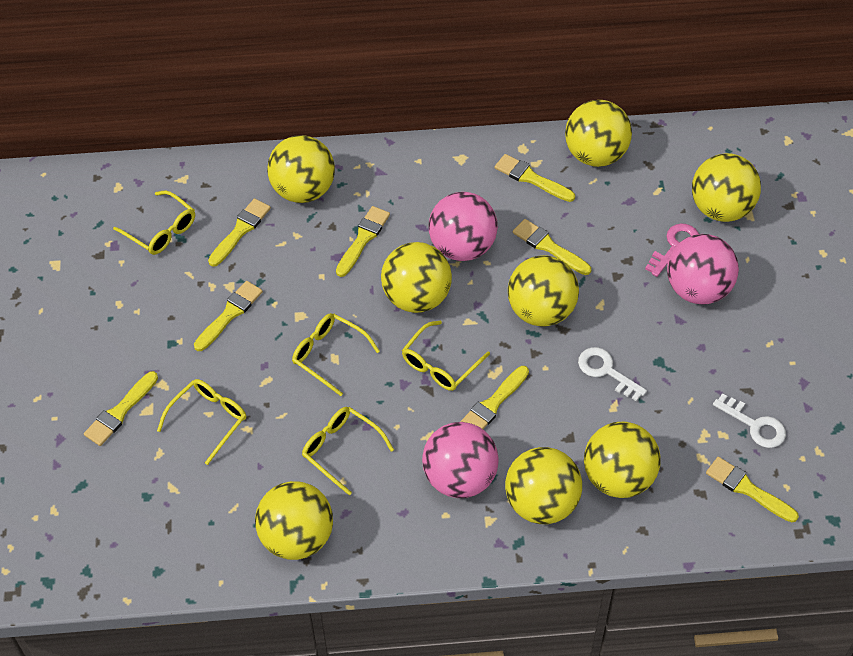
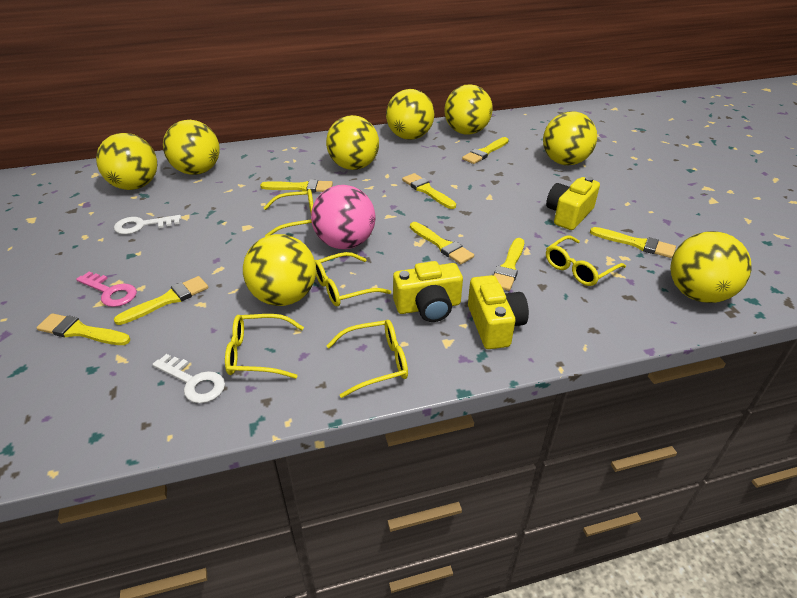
pink ball: [422,422,499,498] [429,192,498,261] [667,234,739,304] = 3 -> [311,185,375,249] = 1
yellow camera: none = 0 -> [393,261,463,322] [468,275,529,349] [546,176,600,230] = 3

